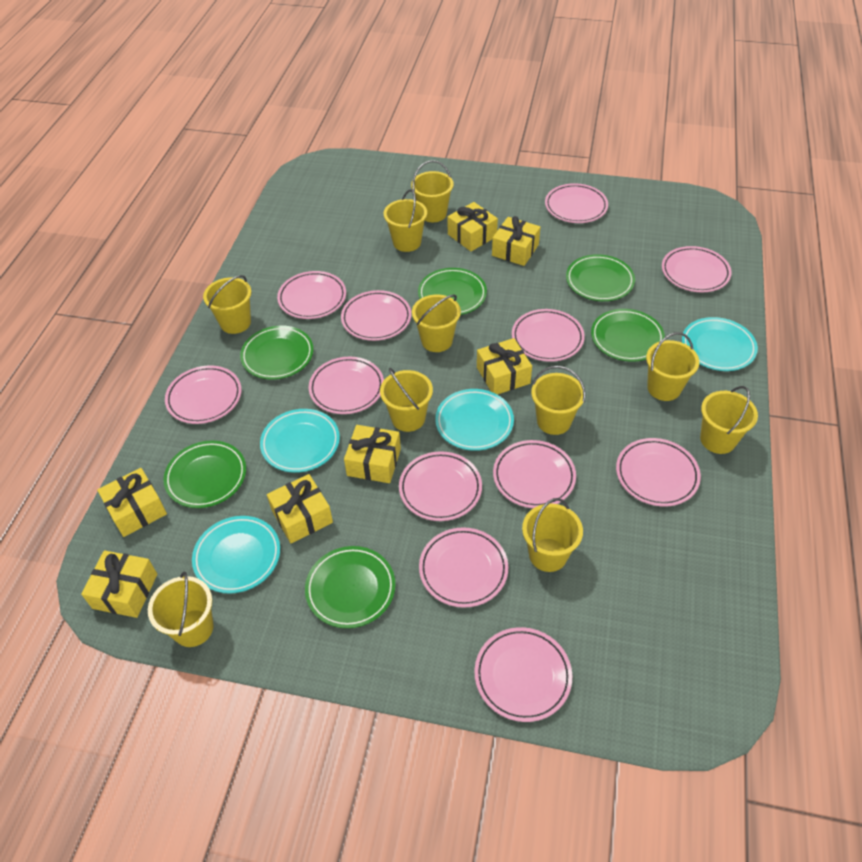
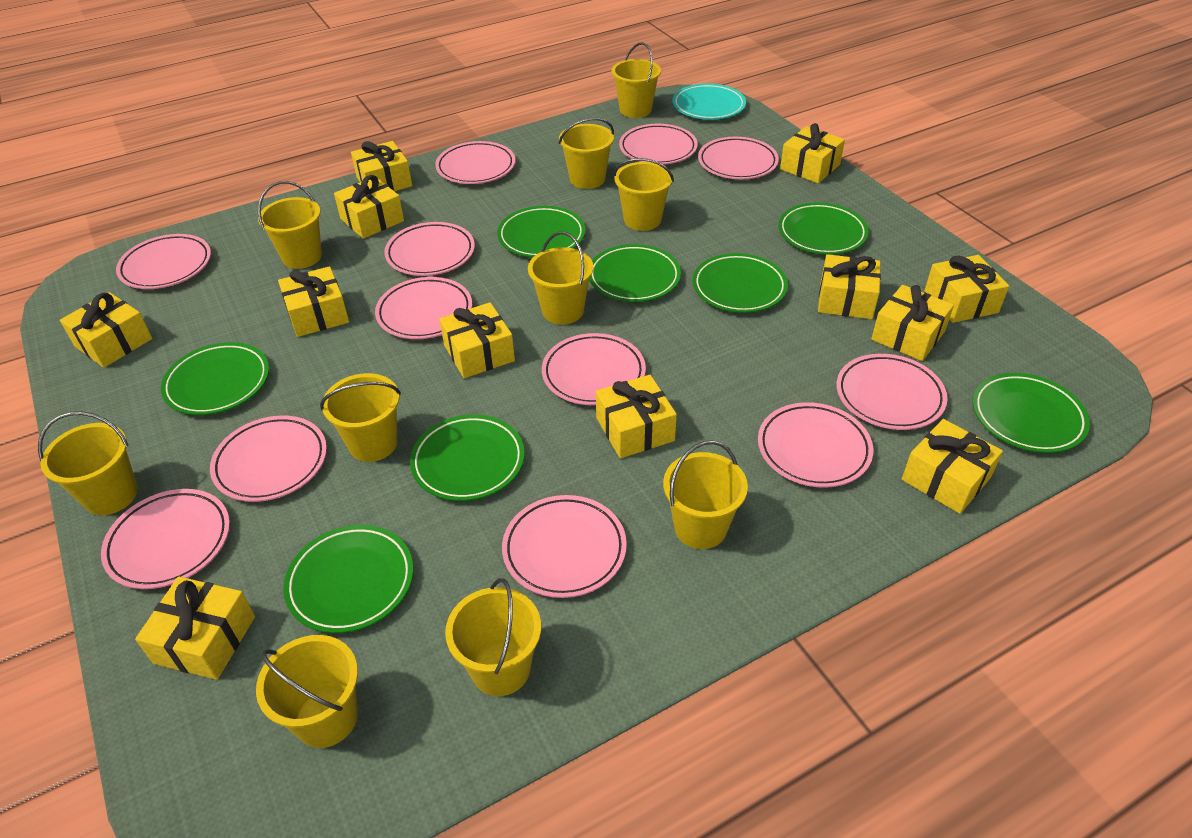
green plate: [164,441,246,508] [240,326,314,380] [305,546,395,628] [418,268,487,315] [566,254,635,301] [591,309,665,362] = 6 -> [161,342,269,415] [283,525,413,633] [410,414,525,501] [497,206,585,258] [589,244,681,302] [693,253,788,313] [778,203,869,255] [973,373,1090,453] = 8
turquoise plate: [192,516,280,594] [260,409,340,473] [435,389,514,451] [682,317,758,371] = 4 -> [673,83,746,120] = 1
yellow gift: [81,550,157,618] [97,468,167,537] [267,474,333,544] [344,425,401,483] [448,202,498,251] [477,338,532,395] [492,216,541,266] = 7 -> [60,292,152,368] [135,577,255,680] [278,266,349,337] [334,175,404,239] [351,141,412,191] [439,302,515,378] [596,375,677,458] [780,123,845,183] [818,254,881,319] [871,285,954,361] [902,419,1003,514] [924,255,1009,323] = 12

